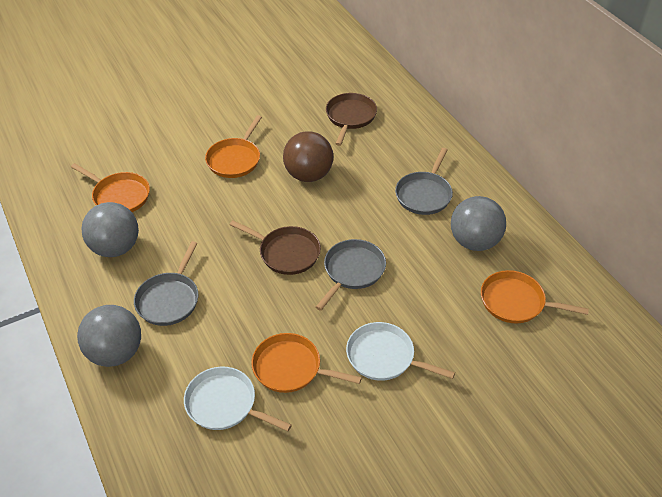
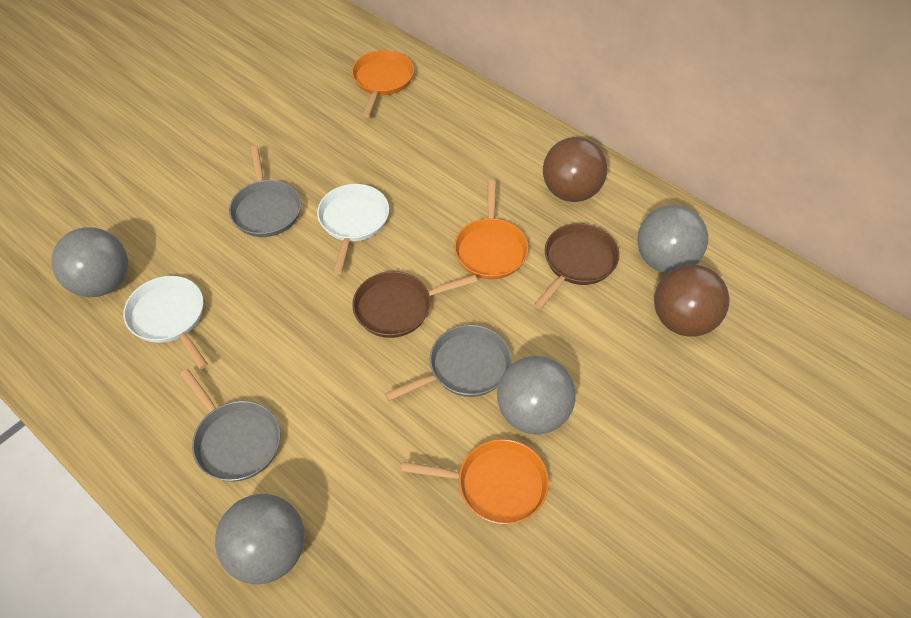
brown ball: [283,131,334,182] = 1 -> [543,137,607,202] [654,264,730,337] = 2
grey ball: [77,305,141,367] [81,202,139,257] [451,196,506,251] = 3 -> [51,227,128,297] [215,494,305,585] [497,356,576,435] [638,205,708,273] = 4
orange pan: [71,163,150,212] [205,115,262,178] [251,333,362,393] [481,270,589,323] = 4 -> [352,50,414,117] [401,439,549,525] [454,180,528,279] = 3

